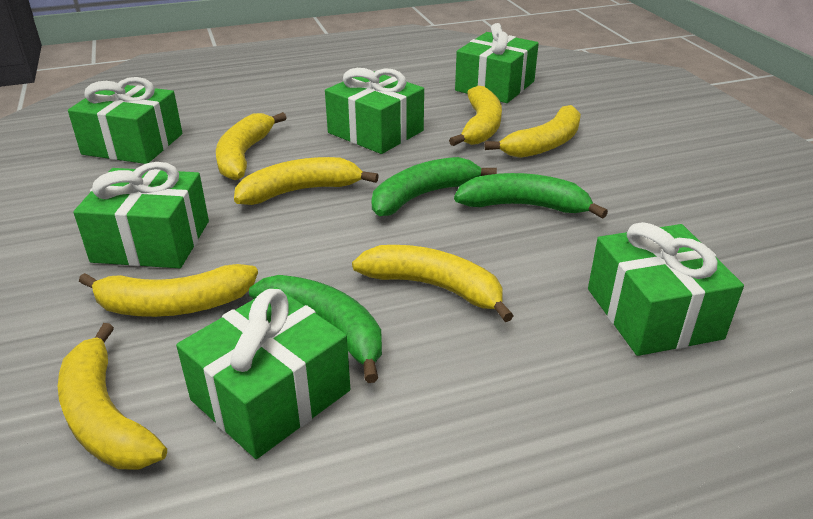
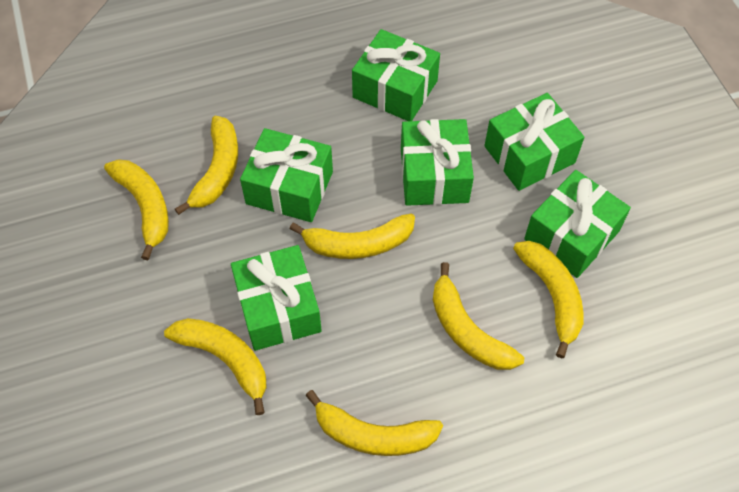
green banana: [249,275,382,383] [371,157,497,216] [454,173,608,219] = 3 -> none = 0

